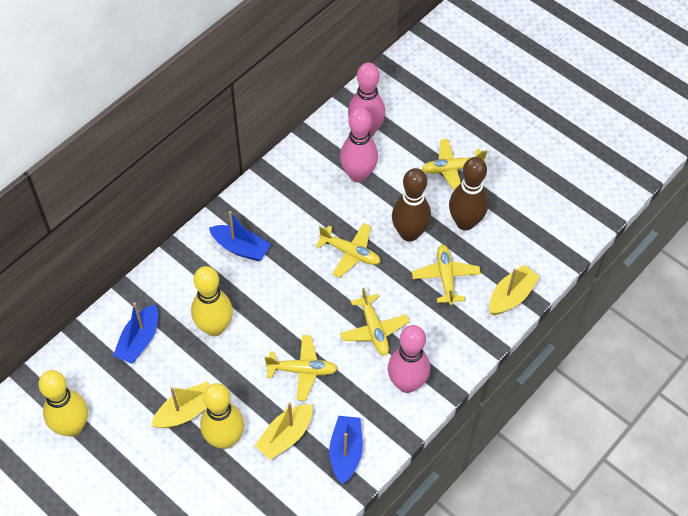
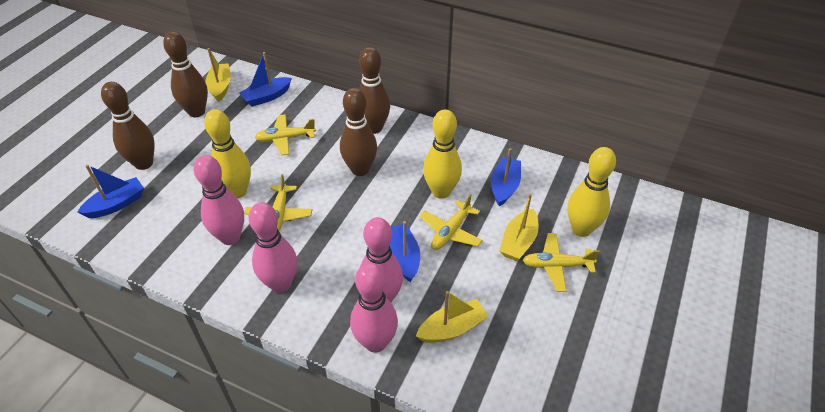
blue boat: [113,302,158,364] [209,211,271,261] [329,416,363,484] = 3 -> [77,165,144,218] [239,52,292,107] [390,221,420,282] [491,148,521,206] = 4
brown bowling pin: [392,168,431,241] [449,157,488,231] = 2 -> [101,82,155,170] [163,32,208,117] [340,88,377,176] [359,47,390,134] = 4
pink bowling pin: [340,107,378,183] [348,63,385,137] [388,325,430,393] = 3 -> [194,155,244,245] [249,202,298,293] [350,263,398,353] [360,217,403,302] = 4
yellow plane: [265,335,338,401] [316,223,381,278] [340,288,409,356] [412,245,481,305] [422,139,487,190] = 5 -> [244,174,312,231] [255,114,316,155] [420,194,483,250] [523,233,600,292] = 4

